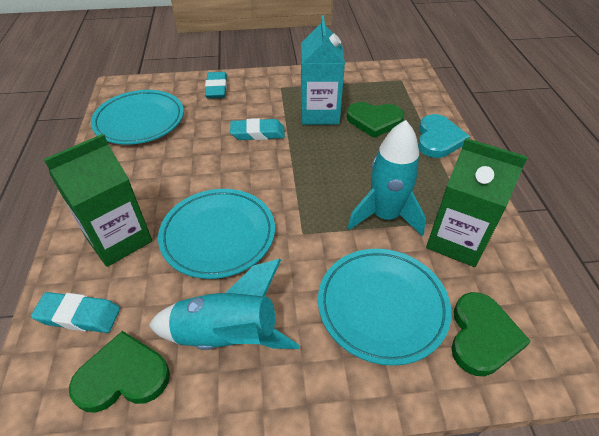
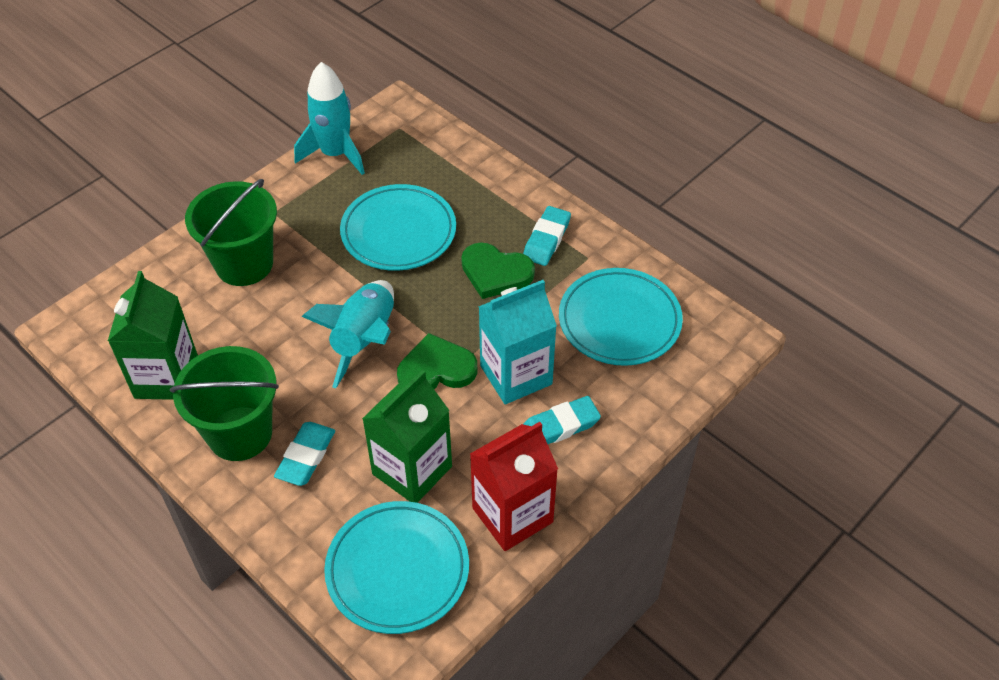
green bucket: none = 0 -> [170,346,279,461] [185,179,277,286] = 2
green heart: [69,331,170,412] [347,102,404,138] [451,292,531,376] = 3 -> [397,333,478,389] [461,242,535,299] = 2
red carton: none = 0 -> [470,422,558,551] = 1
turquoise heart: [418,114,470,158] = 1 -> none = 0

